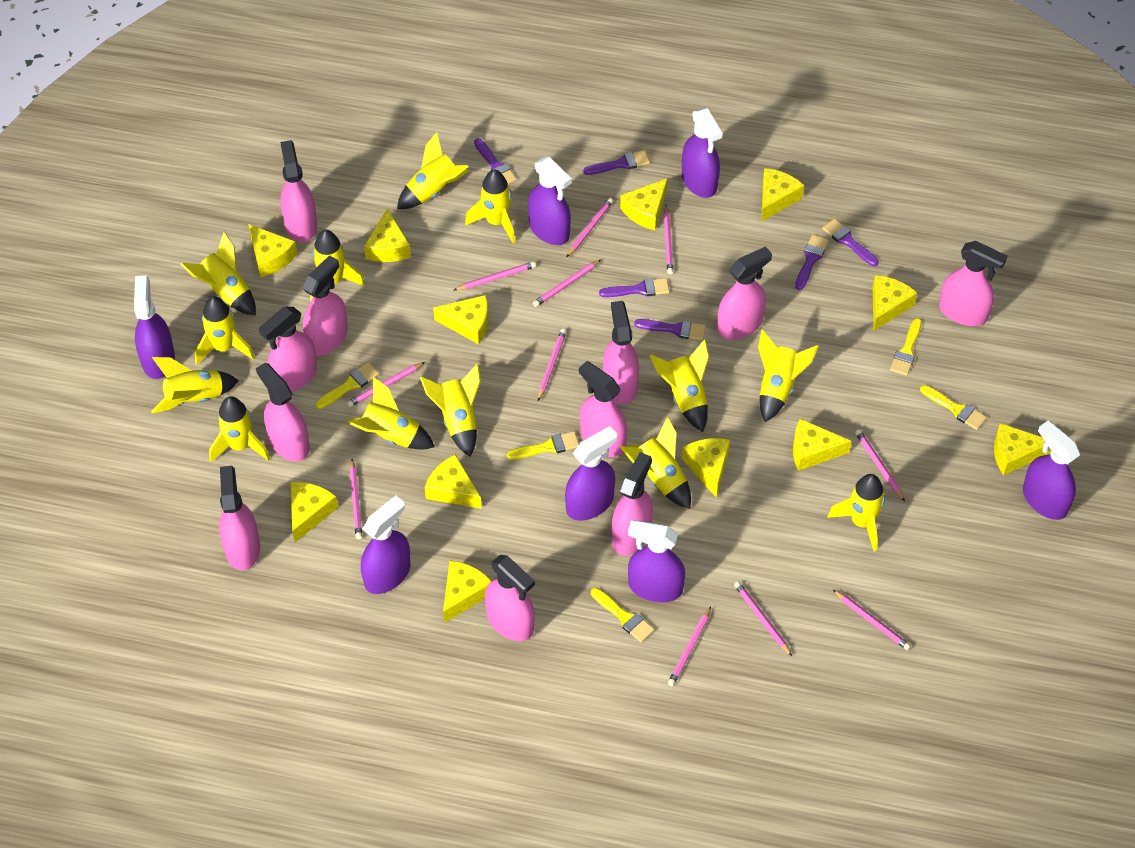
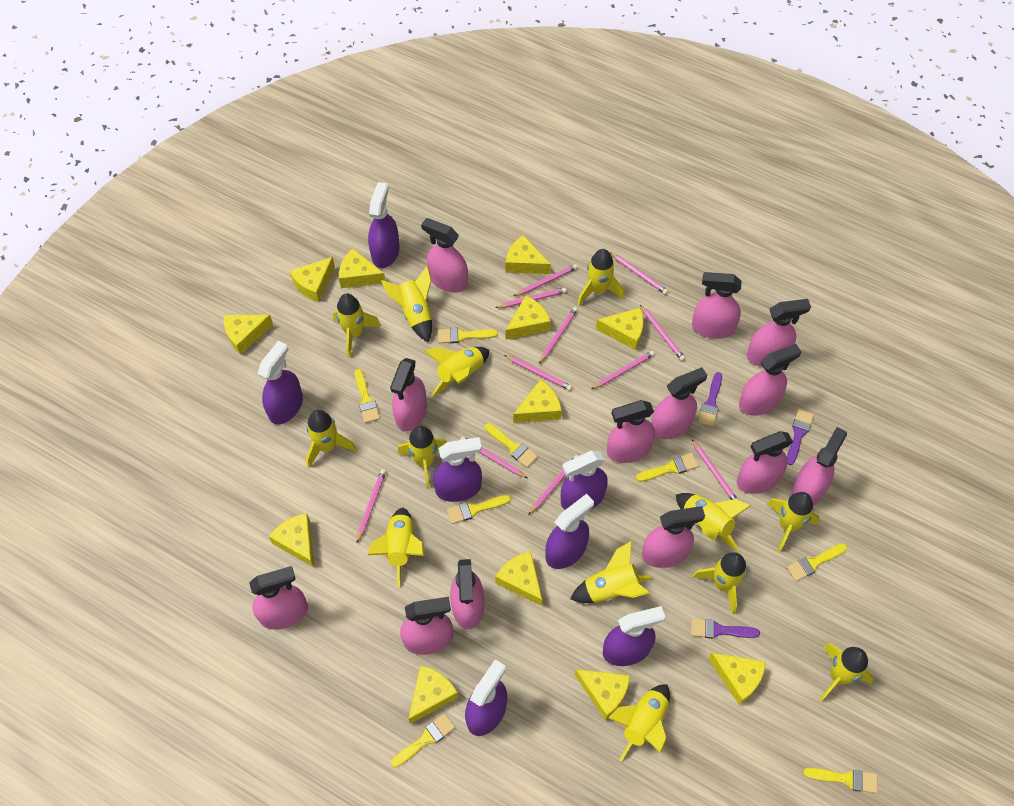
pink spray bottle: [219,466,260,570] [256,362,310,461] [259,307,317,392] [280,140,317,243] [303,255,348,356] [485,555,535,641] [579,361,627,457] [603,301,639,405] [611,452,653,556] [717,246,772,339] [939,241,1007,326] = 11 -> [249,566,308,630] [390,358,427,431] [400,597,453,655] [421,218,468,293] [450,559,484,629] [607,400,655,463] [642,506,705,568] [651,367,707,439] [692,272,742,339] [737,431,793,494] [739,344,802,416] [747,299,811,367] [792,427,847,506] = 13
purple brush: [474,138,517,184] [583,150,650,175] [599,278,670,297] [634,319,706,340] [795,235,829,290] [822,219,879,266] = 6 -> [691,618,760,639] [698,372,722,427] [787,409,814,465] = 3
yellow brush: [316,362,379,409] [506,431,579,460] [591,588,655,643] [890,318,922,376] [920,385,987,430] = 5 -> [355,369,380,423] [391,713,455,768] [438,328,498,343] [447,495,511,524] [485,423,538,468] [636,453,698,482] [787,543,847,581] [803,768,878,793] = 8

